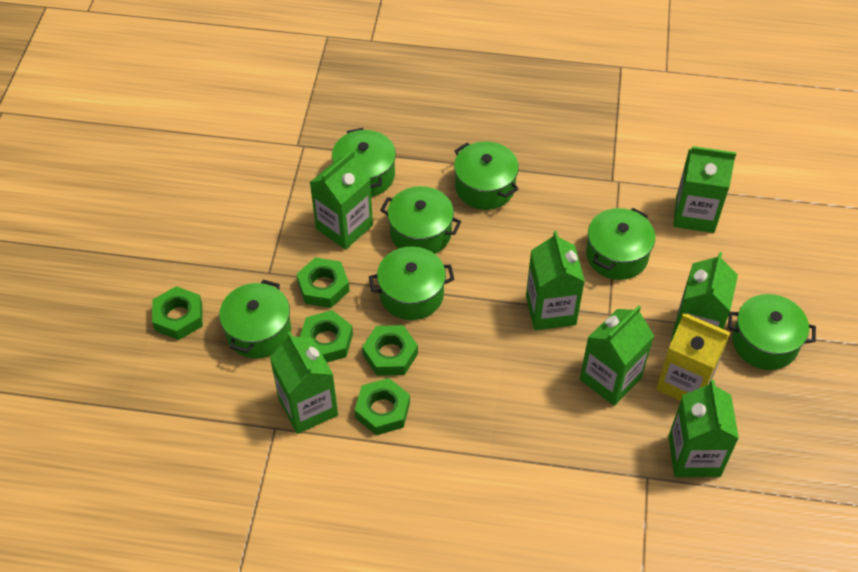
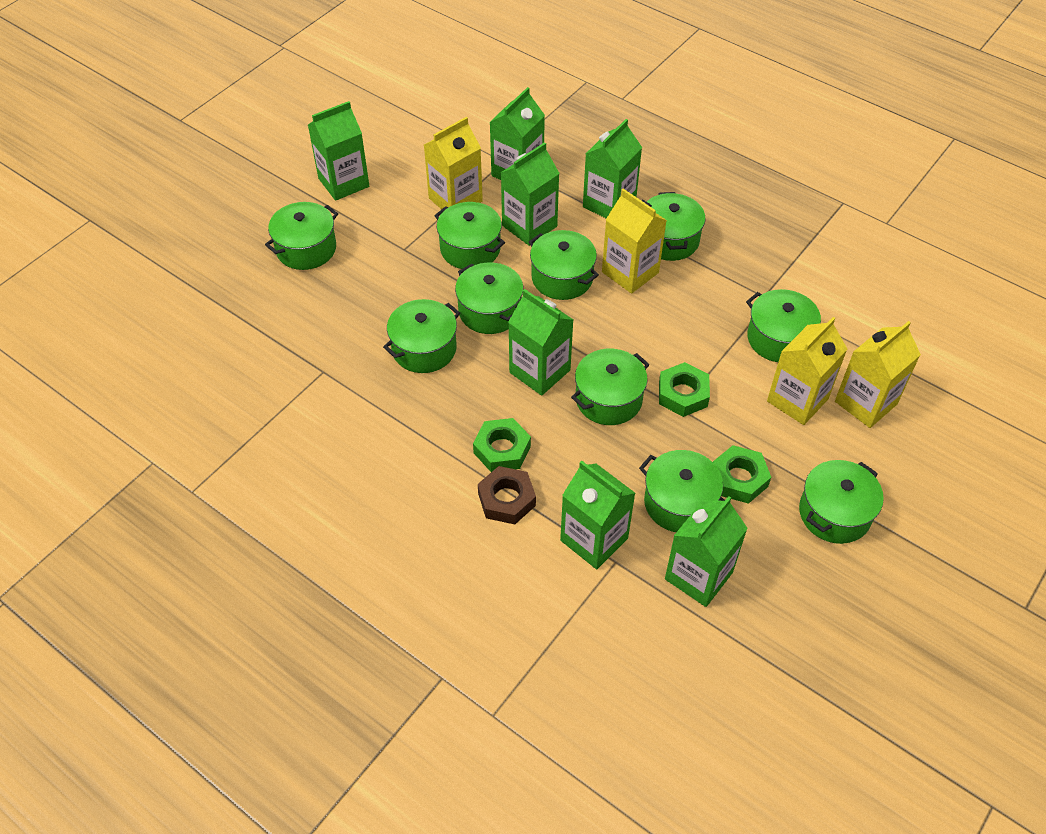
brown nut: none = 0 -> [478,466,536,524] = 1
green nut: [152,286,203,340] [297,258,350,308] [300,310,353,362] [355,378,410,435] [362,325,418,376] = 5 -> [473,418,531,472] [659,362,710,417] [713,445,771,504] = 3
green pot: [219,280,291,358] [332,128,396,197] [369,247,454,320] [380,186,462,254] [454,141,519,210] [586,208,655,280] [728,294,816,370] = 7 -> [265,202,338,270] [383,299,460,373] [434,202,505,269] [455,263,523,334] [529,230,599,300] [571,349,650,425] [639,450,725,532] [647,192,706,261] [746,289,821,362] [799,460,884,544] = 10
yellow carton: [656,313,731,401] = 1 -> [424,117,483,209] [602,189,667,294] [767,317,847,425] [835,321,921,428] = 4

